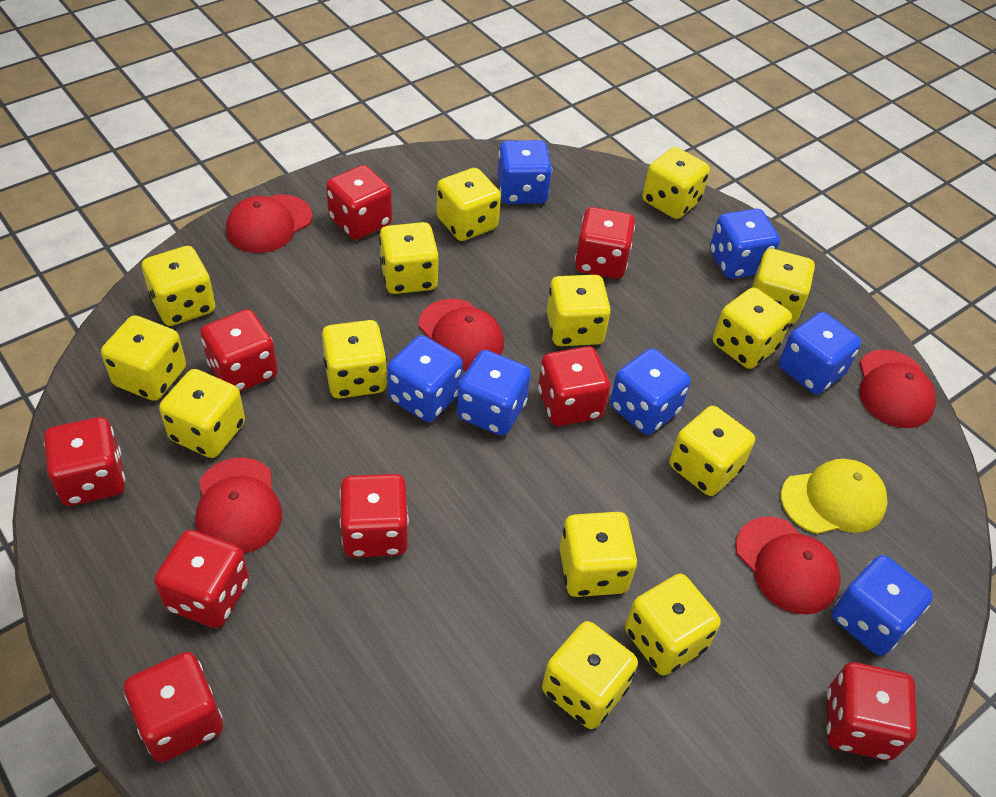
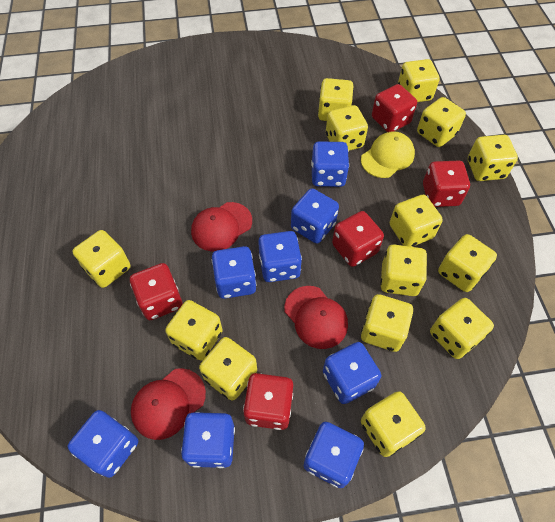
blue dice: [387,335,463,422] [457,350,531,436] [497,140,552,204] [610,348,691,435] [710,209,780,279] [779,312,861,394] [832,555,933,656] = 7 -> [68,410,138,478] [181,412,235,468] [212,246,256,299] [258,231,302,282] [291,188,339,243] [304,422,364,488] [311,142,349,187] [323,342,381,404] = 8
red cap: [195,457,282,554] [226,194,312,253] [418,299,504,371] [735,516,841,615] [859,350,936,428] = 5 -> [131,368,206,440] [191,202,252,251] [284,286,348,349] = 3
red dice: [44,417,125,506] [124,652,223,762] [154,530,249,628] [200,309,278,392] [326,165,392,240] [340,474,409,558] [538,346,610,426] [575,207,635,279] [826,662,917,760] = 9 -> [130,263,183,320] [243,373,293,430] [332,211,384,267] [372,84,417,132] [423,161,470,207] = 5

